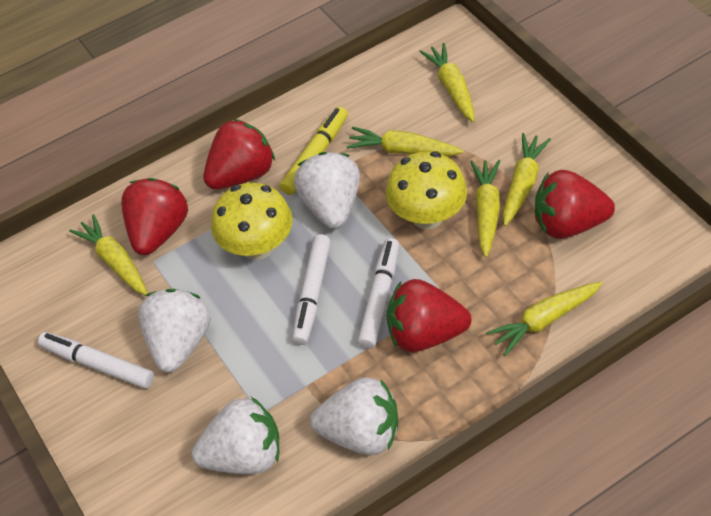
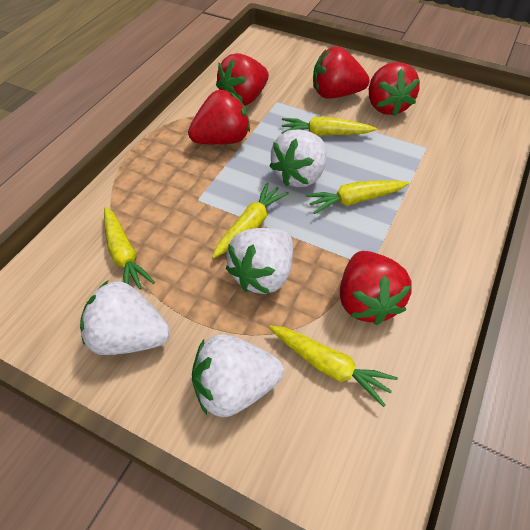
red strawberry: [121,178,188,255] [203,119,275,189] [387,279,471,352] [535,170,615,239] = 4 -> [188,90,250,145] [216,53,269,106] [313,46,370,99] [340,251,412,325] [369,62,420,116] = 5
white marker: [38,332,154,389] [292,234,331,345] [357,238,399,349] = 3 -> none = 0
yellow carrot: [69,214,148,295] [346,127,464,156] [419,43,475,122] [470,160,500,257] [486,282,602,356] [503,133,551,226] = 6 -> [104,207,155,289] [212,182,289,258] [269,325,398,407] [281,117,377,136] [305,181,409,214] = 5
yellow marker: [280,107,348,195] = 1 -> none = 0
yellow mushroom: [211,183,293,260] [385,152,467,229] = 2 -> none = 0

